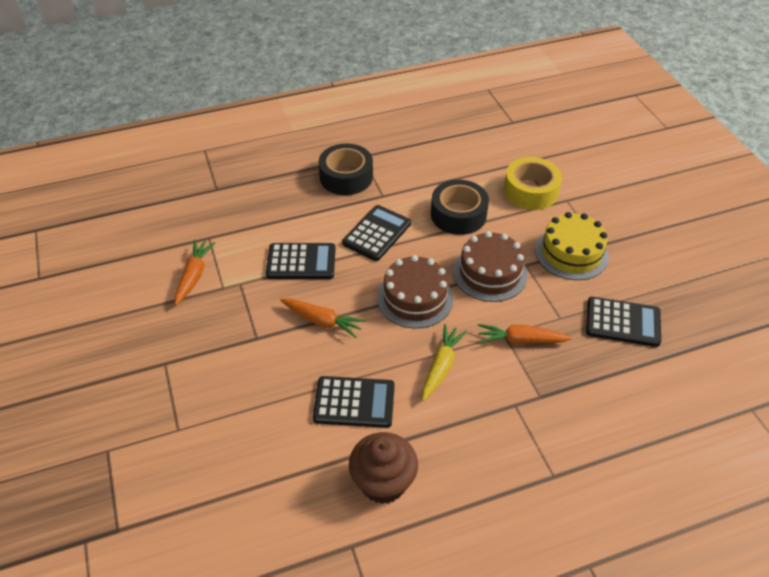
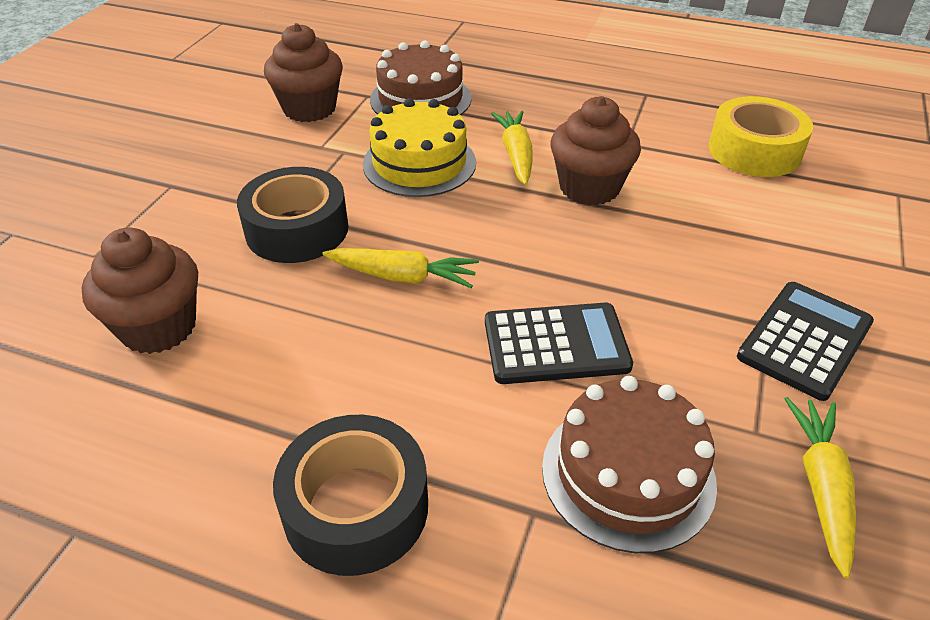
black calculator: [266,243,335,279] [313,376,395,428] [342,205,411,261] [586,297,661,347] = 4 -> [485,303,633,384] [737,282,874,401] = 2
brown cupcake: [349,432,418,504] = 1 -> [82,227,198,354] [264,23,343,122] [550,96,641,205] = 3
orange carrot: [175,240,215,305] [280,298,366,338] [478,324,572,344] = 3 -> none = 0
yellow carrot: [422,324,467,401] = 1 -> [322,248,479,288] [491,110,532,185] [785,397,856,579] = 3

